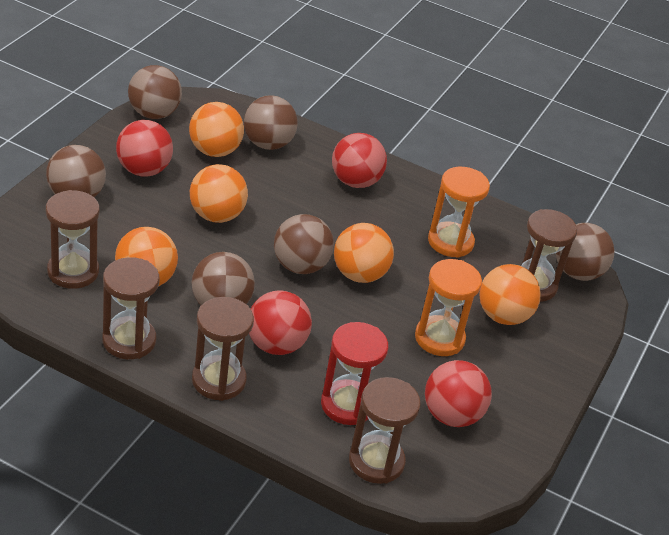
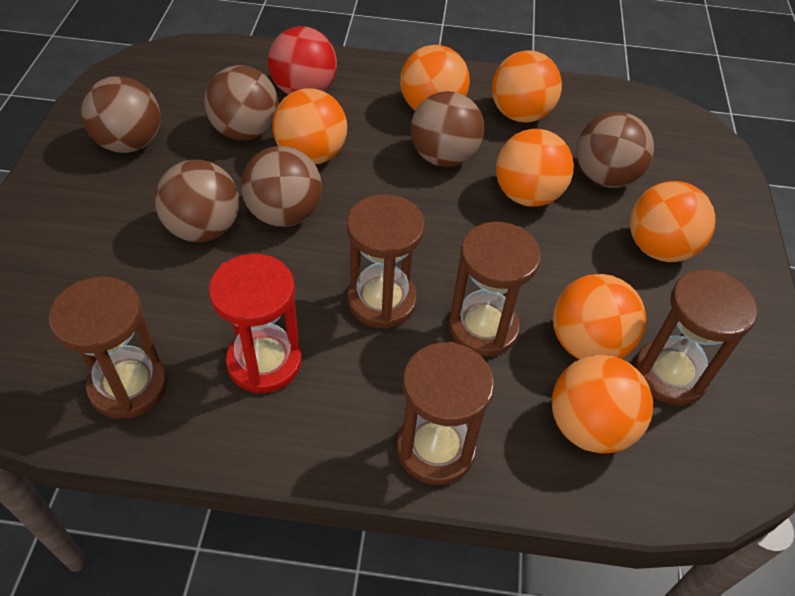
orange ball: [115,227,178,287] [189,102,244,157] [190,164,248,223] [334,223,394,283] [479,264,541,325] = 5 -> [272,88,347,164] [400,45,470,111] [492,50,562,123] [496,129,574,207] [552,355,653,454] [553,274,646,360] [630,181,716,262] = 7
orange hourglass: [415,259,482,356] [428,167,490,258] = 2 -> none = 0
red ball: [116,120,173,176] [249,291,312,355] [332,133,387,188] [425,360,492,427] = 4 -> [268,26,337,95] = 1

